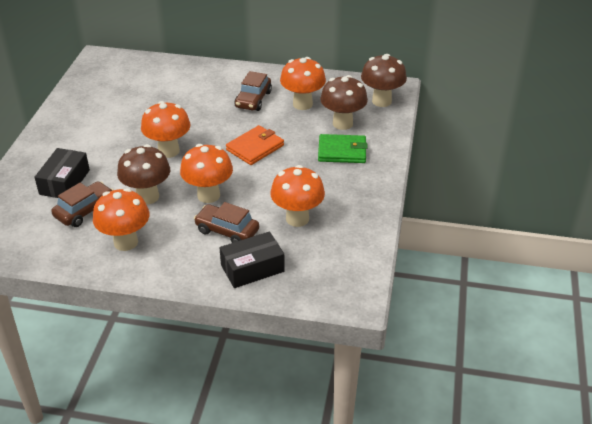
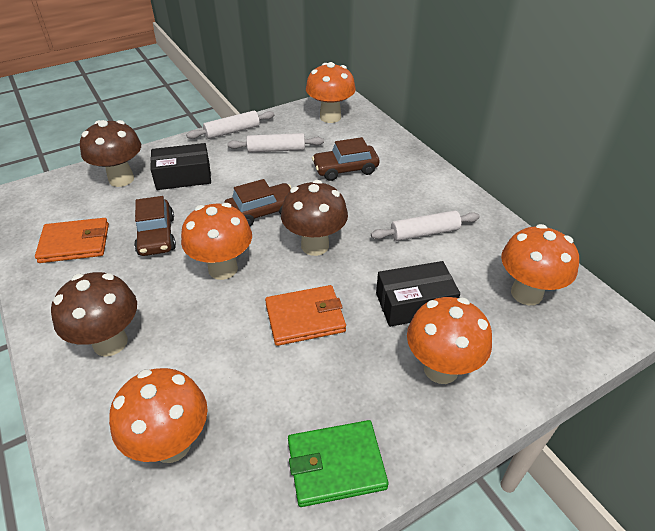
orange wallet: [226,125,284,165] = 1 -> [35,218,109,263] [265,285,346,346] = 2
white rolling pin: none = 0 -> [186,111,275,139] [227,133,324,153] [371,210,480,241] = 3

